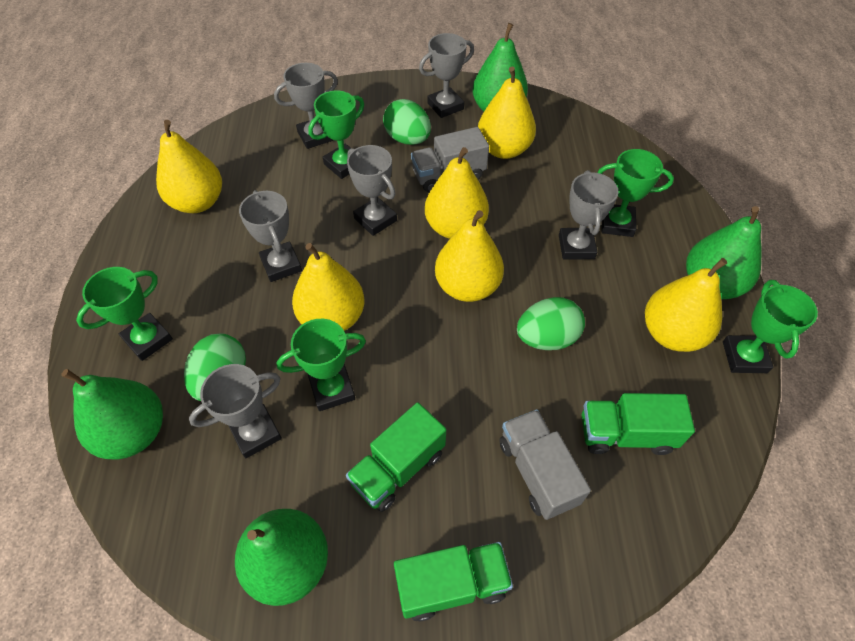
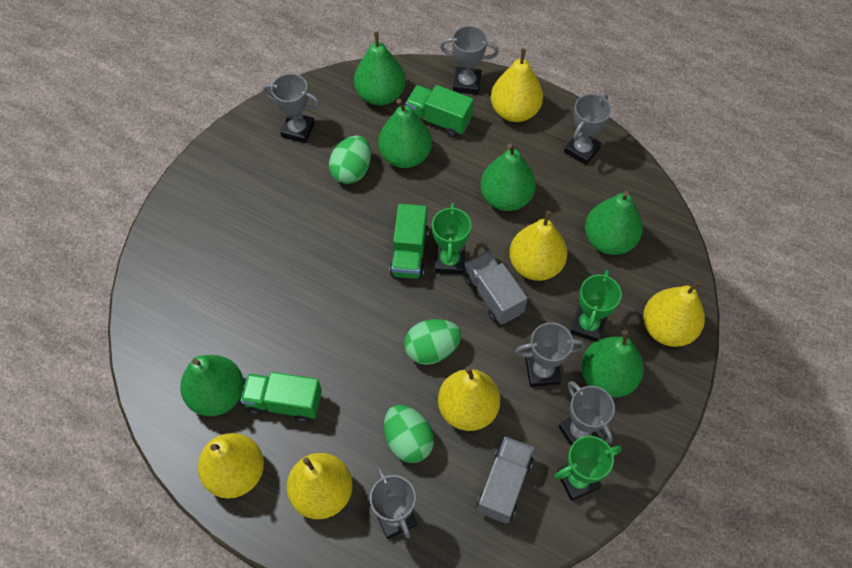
green pear: [61,369,163,459] [235,509,328,606] [472,23,528,111] [686,206,762,299] = 4 -> [180,355,244,416] [354,32,406,106] [378,99,432,168] [480,143,536,211] [581,330,644,397] [585,191,643,255] = 6
green trophy: [76,267,173,361] [276,319,366,411] [308,91,364,179] [597,149,674,237] [723,280,818,373] = 5 -> [432,203,471,274] [554,436,622,501] [570,270,622,342] = 3

